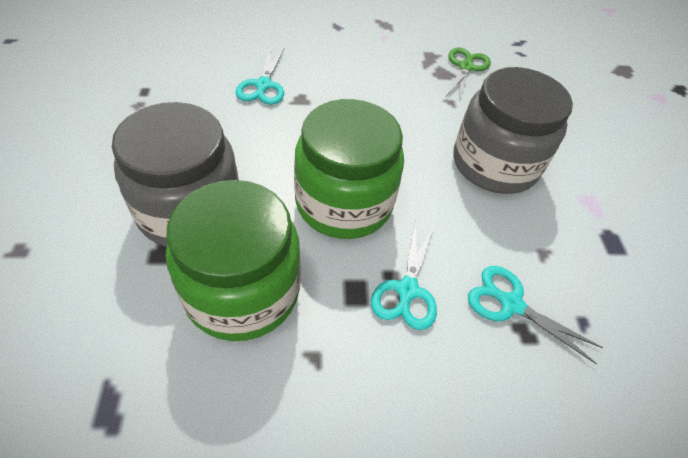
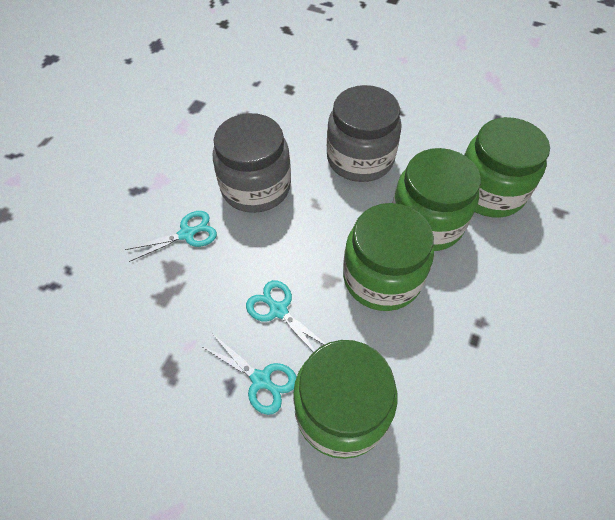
green jar: [166,180,301,341] [294,99,404,239] = 2 -> [293,340,397,459] [343,203,434,311] [393,148,481,251] [464,117,550,218] = 4
green scissors: [446,48,491,100] = 1 -> none = 0

